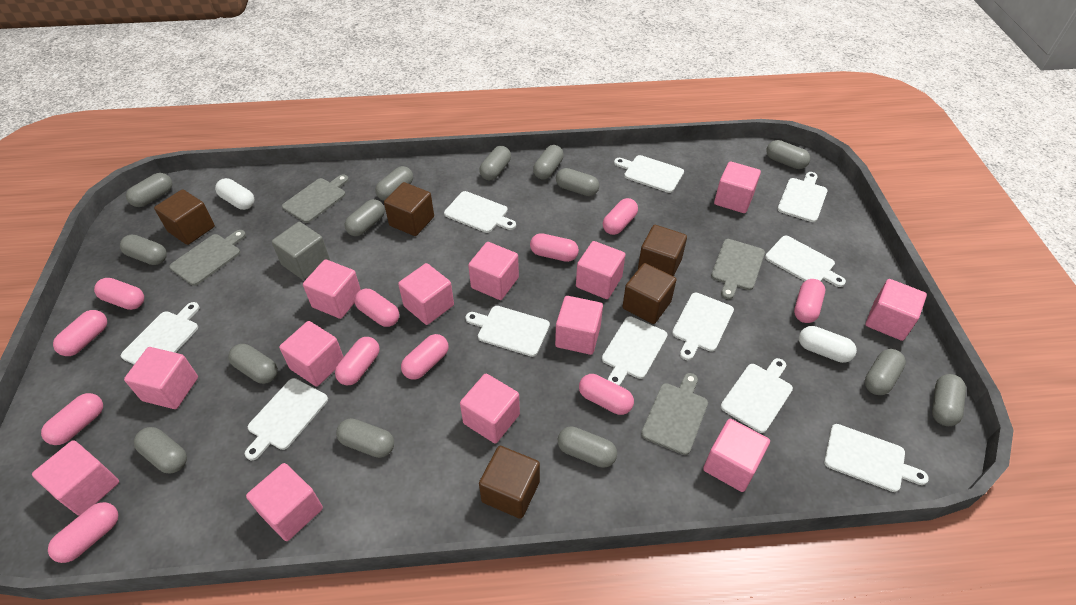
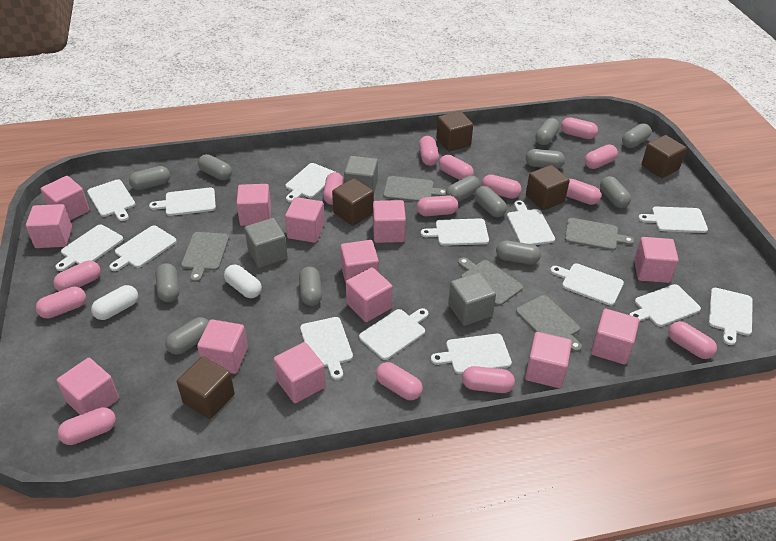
grey capsule: [120,235,167,265] [126,173,172,207] [134,427,187,473] [228,344,278,384] [336,418,394,458] [345,199,385,236] [375,166,413,201] [479,146,511,180] [533,145,564,180] [556,168,599,196] [558,426,617,468] [766,140,810,169] [865,349,906,395] [932,374,966,426] = 14 -> [129,166,170,190] [155,263,179,302] [165,317,209,355] [198,154,232,180] [299,267,322,306] [446,175,480,202] [475,186,507,217] [496,241,541,264] [526,149,565,169] [535,118,560,145] [600,176,631,208] [622,123,651,148] = 12
grey cube: [272,222,330,280] = 1 -> [245,218,287,268] [344,156,378,192] [448,272,496,326] = 3
grey cutting board: [169,230,246,286] [282,174,349,223] [641,373,708,455] [711,239,765,299] = 4 -> [181,232,229,282] [383,176,446,202] [458,257,523,306] [516,295,582,352] [565,218,634,251] = 5
pink capsule: [41,393,103,445] [48,502,118,563] [53,310,107,356] [94,278,144,310] [335,337,380,385] [354,289,399,327] [401,334,448,380] [530,233,579,262] [579,374,634,415] [603,198,638,235] [794,279,825,323] = 11 -> [36,287,86,319] [53,261,101,291] [57,407,116,445] [323,172,344,205] [376,362,423,400] [417,195,458,216] [419,136,439,166] [439,155,474,180] [462,366,515,393] [482,174,522,199] [561,117,598,139] [566,179,601,205] [585,144,618,169] [668,321,717,359] = 14
white cutting board: [121,302,200,364] [245,378,328,460] [444,191,516,233] [465,306,550,357] [602,316,668,386] [614,155,684,193] [672,293,734,360] [721,358,793,433] [765,236,846,287] [777,172,827,222] [824,424,929,492] = 11 -> [56,224,124,271] [87,179,135,221] [109,225,177,271] [149,187,216,216] [285,163,335,202] [300,317,353,380] [359,308,428,360] [421,218,489,246] [431,334,512,374] [507,200,555,245] [550,263,624,306] [630,284,701,327] [638,207,708,233] [708,288,753,345] = 14

